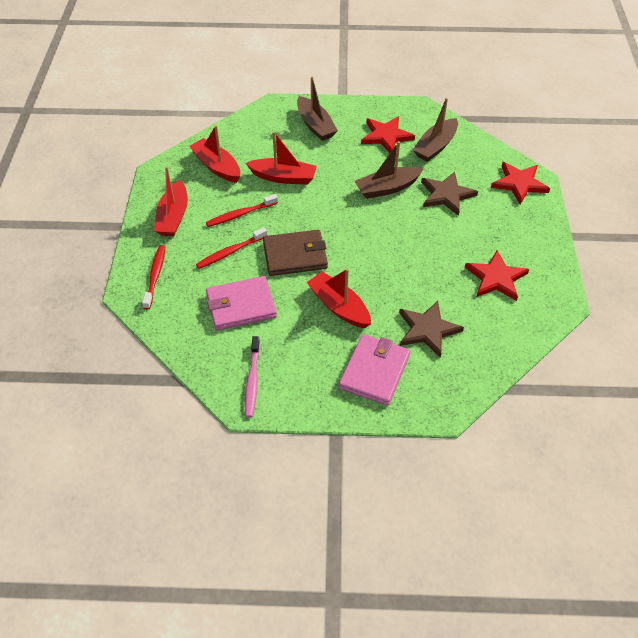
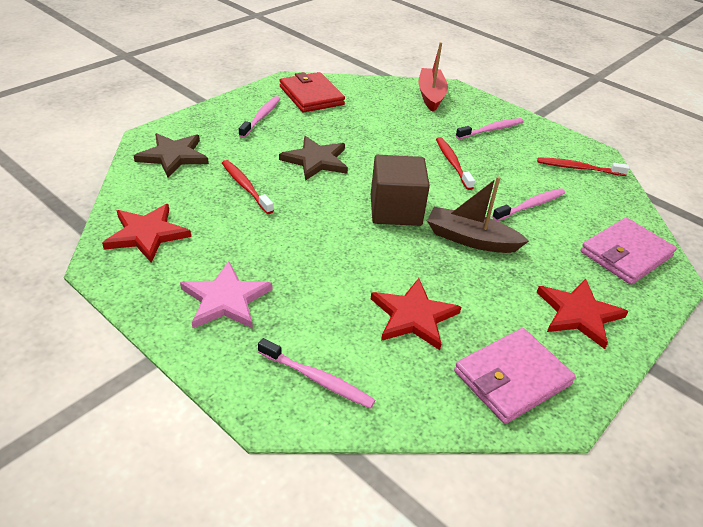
brown boat: [297,76,338,141] [354,141,423,199] [413,98,458,162] = 3 -> [427,176,529,253] = 1
brown cube: none = 0 -> [371,155,430,226] = 1
brown wallet: [263,230,328,276] = 1 -> none = 0
pink star: none = 0 -> [180,261,272,329] = 1
pink toothbrush: [245,336,260,418] = 1 -> [239,96,280,138] [258,338,376,409] [456,118,524,139] [492,188,565,221] = 4
red boat: [154,166,188,236] [189,125,240,183] [246,131,317,185] [307,268,371,328] = 4 -> [418,42,448,112] = 1
red wallet: none = 0 -> [280,72,345,113] = 1

